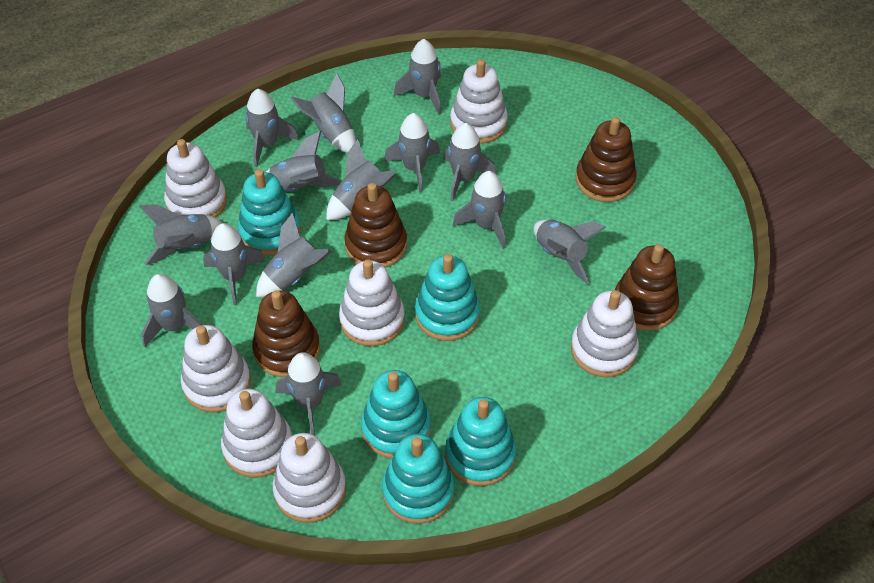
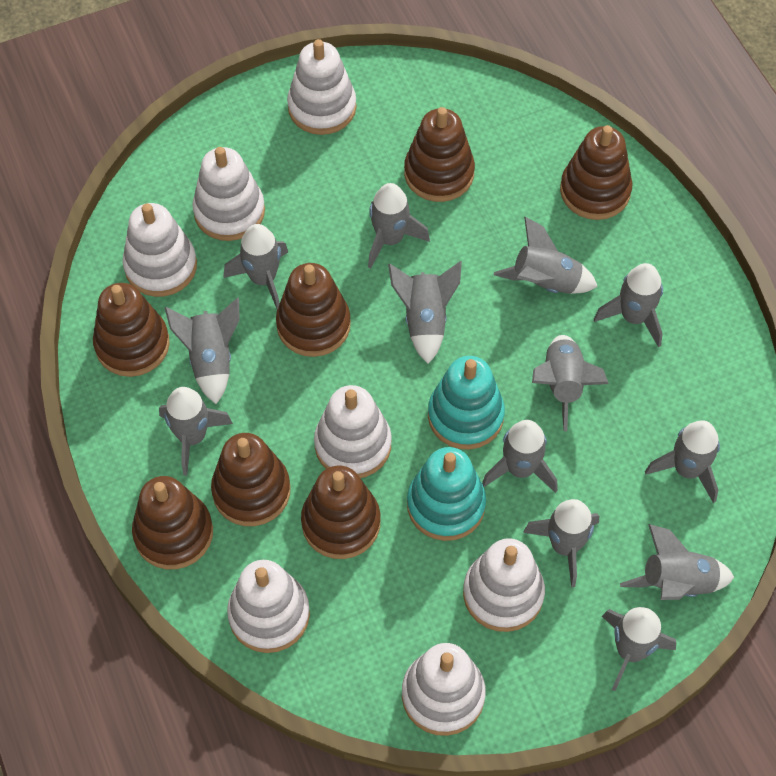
brown stacking toy: [252,290,320,377] [344,183,407,268] [576,117,636,202] [615,244,679,331] = 4 -> [93,283,170,377] [132,476,213,569] [211,433,290,526] [276,263,351,357] [301,466,380,559] [404,107,475,202] [560,125,632,220] = 7
grey rocket: [139,205,222,265] [142,274,203,347] [203,223,266,305] [245,89,299,167] [256,212,331,297] [266,131,341,192] [276,352,342,436] [290,73,356,153] [327,139,396,220] [384,113,440,193] [394,39,441,115] [443,123,496,201] [453,171,506,249] [534,219,607,284] = 14 -> [159,387,233,476] [165,298,239,404] [223,224,288,310] [368,183,430,269] [388,261,462,364] [482,420,558,493] [494,217,598,294] [523,499,599,587] [532,335,609,431] [594,263,663,347] [602,607,676,691] [620,524,734,600] [645,420,720,503] = 13
turquoise stacking toy: [238,169,301,255] [361,370,431,458] [382,434,455,524] [415,254,480,341] [445,397,516,486] = 5 -> [407,447,486,541] [428,356,505,450] = 2

